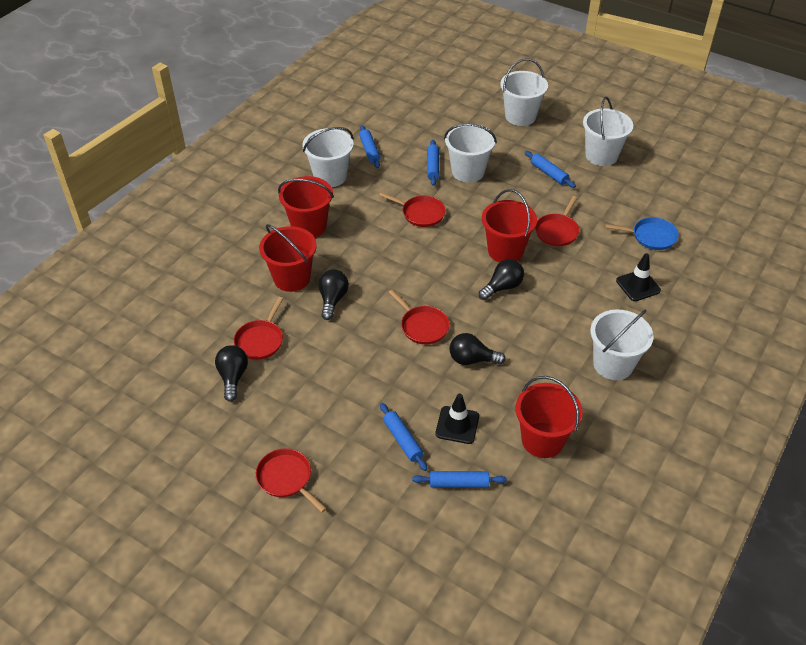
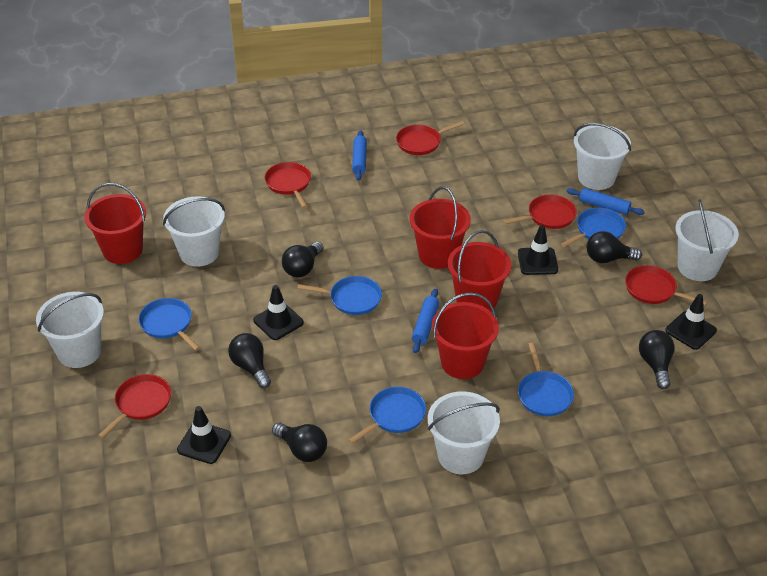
black light bulb: [215,345,248,402] [318,269,349,320] [449,333,506,365] [479,259,524,300] = 4 -> [228,333,271,388] [272,423,327,462] [282,242,324,277] [587,231,642,263] [639,330,675,389] = 5
black traffic cone: [435,394,479,444] [616,253,661,301] = 2 -> [177,406,231,464] [253,285,304,340] [518,225,558,275] [665,294,717,350] = 4
blue pan: [605,217,679,250] = 1 -> [138,298,200,351] [297,276,382,315] [348,387,426,444] [518,343,574,416] [561,208,626,247] = 5
blue rolling pin: [359,125,380,168] [380,403,428,471] [412,471,507,488] [427,140,439,186] [525,151,576,188] = 5 -> [352,130,367,181] [412,289,439,353] [567,188,645,215] = 3

